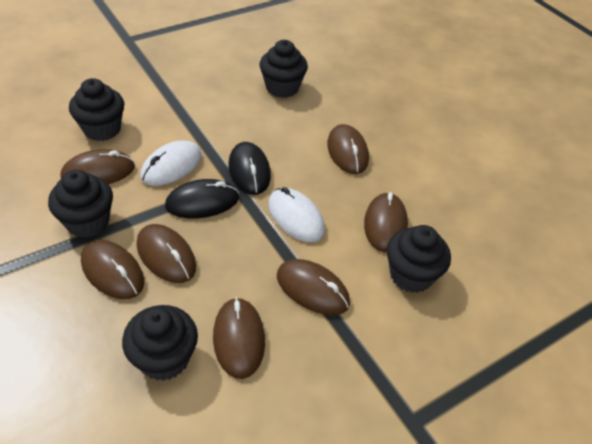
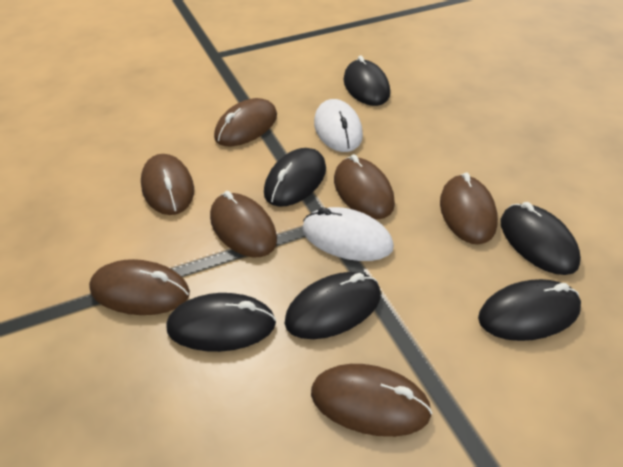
black cupcake: [48,170,113,238] [69,78,124,141] [122,305,198,381] [260,40,308,98] [387,225,451,293] = 5 -> none = 0
black mouse: [165,179,239,218] [228,142,271,195] = 2 -> [166,293,276,352] [264,148,326,207] [284,272,381,339] [343,56,390,106] [478,279,581,341] [501,202,581,275] = 6

